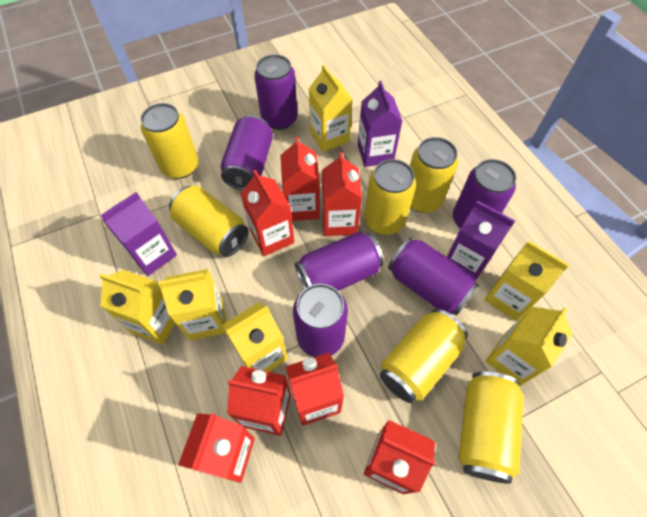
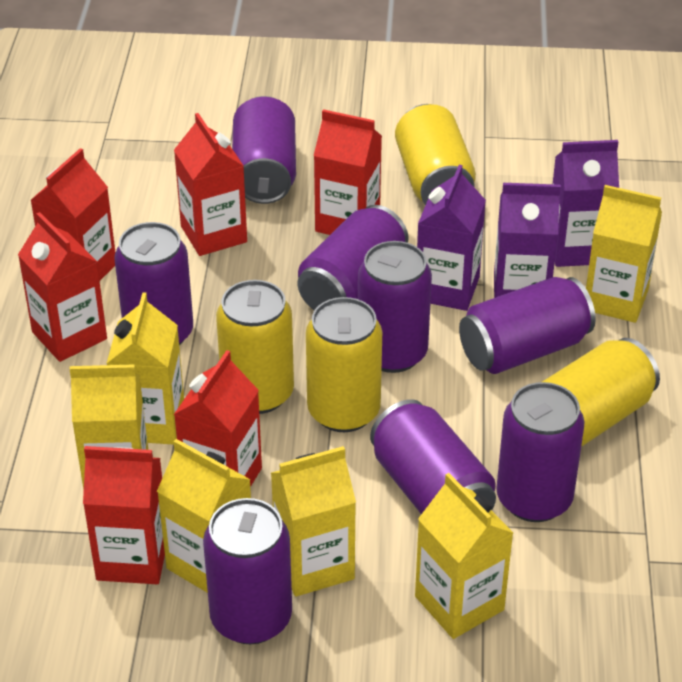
purple can: [221,115,273,190] [254,54,298,130] [293,284,348,357] [295,231,383,291] [388,238,479,316] [453,159,516,229] = 6 -> [114,222,193,345] [203,498,292,644] [232,96,296,204] [297,205,408,310] [358,241,432,373] [370,399,496,514] [459,277,596,374] [496,382,584,522] = 8
red carton: [178,413,255,483] [227,366,291,436] [241,170,294,256] [280,136,320,221] [285,353,344,426] [322,152,362,236] [364,420,436,494] = 7 -> [18,212,107,362] [30,148,115,281] [83,446,165,584] [174,113,247,256] [174,350,262,487] [314,109,382,235] = 6
yellow can: [140,103,199,179] [169,186,249,257] [364,159,416,235] [380,309,468,403] [410,137,458,213] [458,372,524,484] = 6 -> [216,280,294,414] [306,297,382,432] [395,104,476,205] [542,338,660,447] = 4

